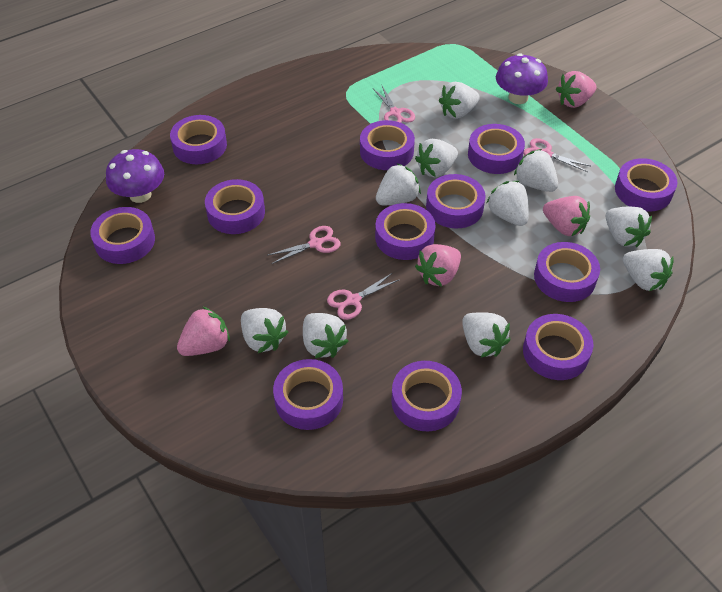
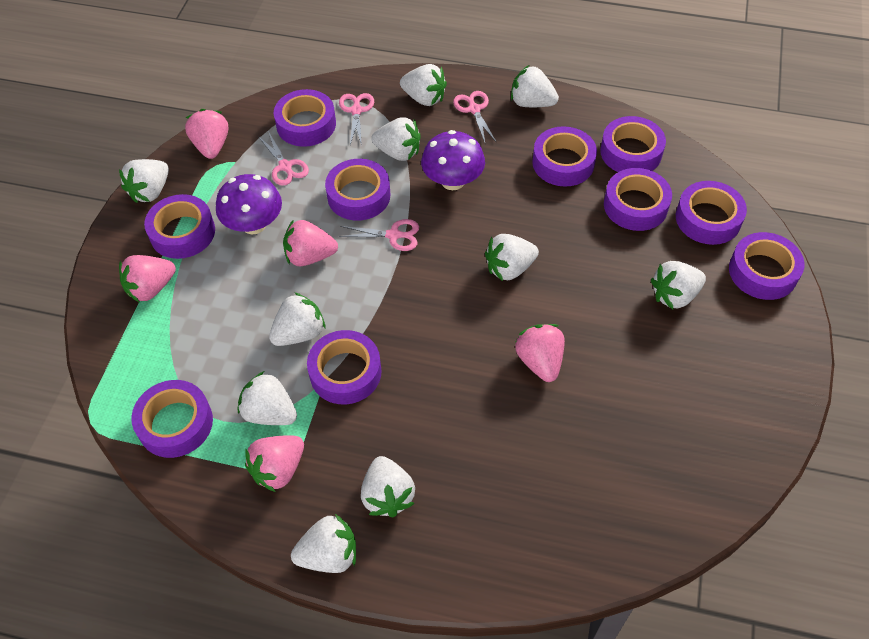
pink strawberry: [177,306,230,356] [415,244,461,287] [543,196,590,236] [556,71,596,108] = 4 -> [119,255,176,303] [185,109,228,159] [245,435,304,492] [283,219,338,266] [515,324,565,382] = 5
purple tape: [90,207,155,264] [170,115,227,164] [205,179,265,234] [273,359,343,430] [360,120,415,170] [375,203,436,260] [391,361,462,431] [426,174,486,228] [468,124,525,174] [523,314,593,380] [534,242,600,302] [615,158,677,212] = 12 -> [131,380,213,458] [144,194,215,259] [274,89,336,147] [307,330,382,404] [325,159,390,221] [532,126,597,187] [600,116,666,172] [604,168,672,231] [676,181,747,245] [729,232,804,300] = 10

